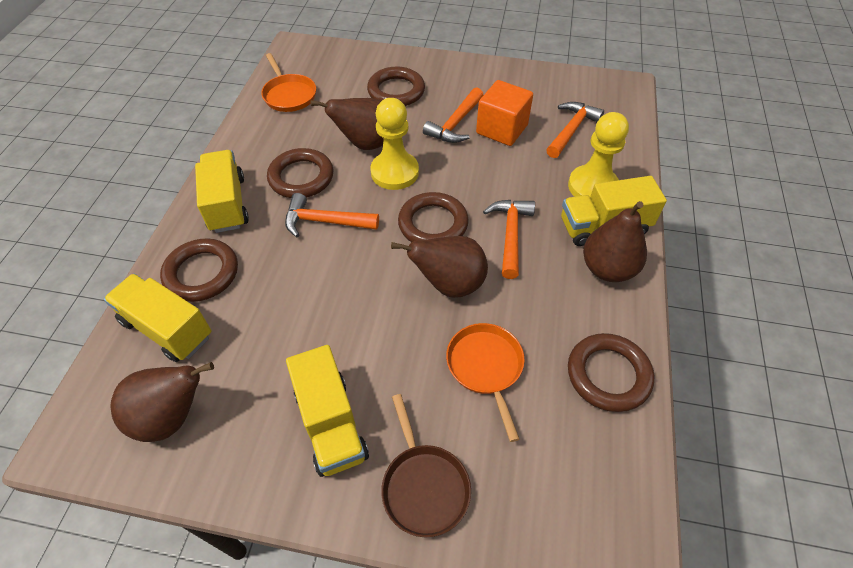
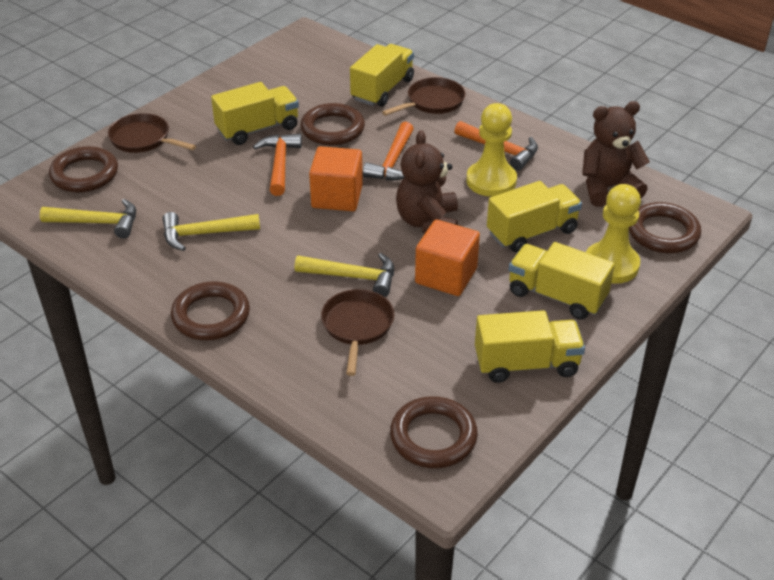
brown pan: [381,394,471,537] = 1 -> [108,113,196,153] [321,289,394,376] [382,77,465,116] = 3
brown pear: [110,362,214,442] [311,98,384,150] [391,236,488,298] [583,201,647,282] = 4 -> none = 0
brown teddy bear: none = 0 -> [396,130,458,234] [582,101,650,207] = 2
orange cube: [476,80,533,146] = 1 -> [309,146,363,211] [415,219,480,296] = 2
orange hammer: [285,193,379,237] [423,87,483,143] [483,200,535,279] [546,102,604,158] = 4 -> [253,134,302,196] [363,122,414,180] [455,121,538,171] = 3
orange pan: [261,53,316,112] [446,323,525,442] = 2 -> none = 0
yellow hammer: none = 0 -> [40,199,136,239] [163,212,260,251] [294,253,394,297] = 3
yellow truck: [104,274,211,362] [195,150,249,233] [286,345,369,477] [561,176,667,246] = 4 -> [211,82,299,145] [350,44,414,107] [475,310,585,383] [487,181,582,252] [509,242,615,320] = 5

